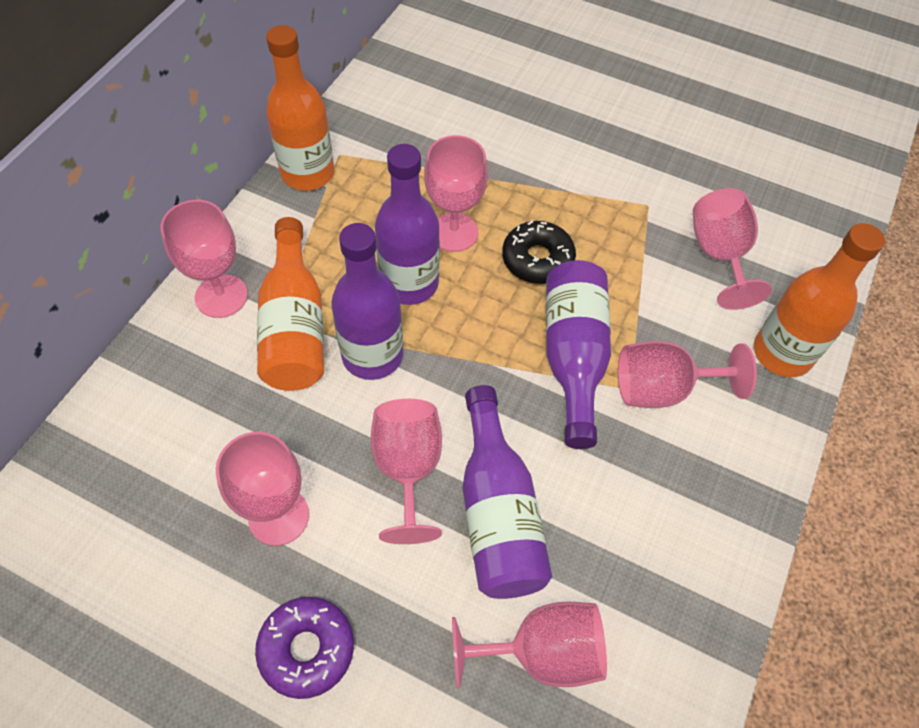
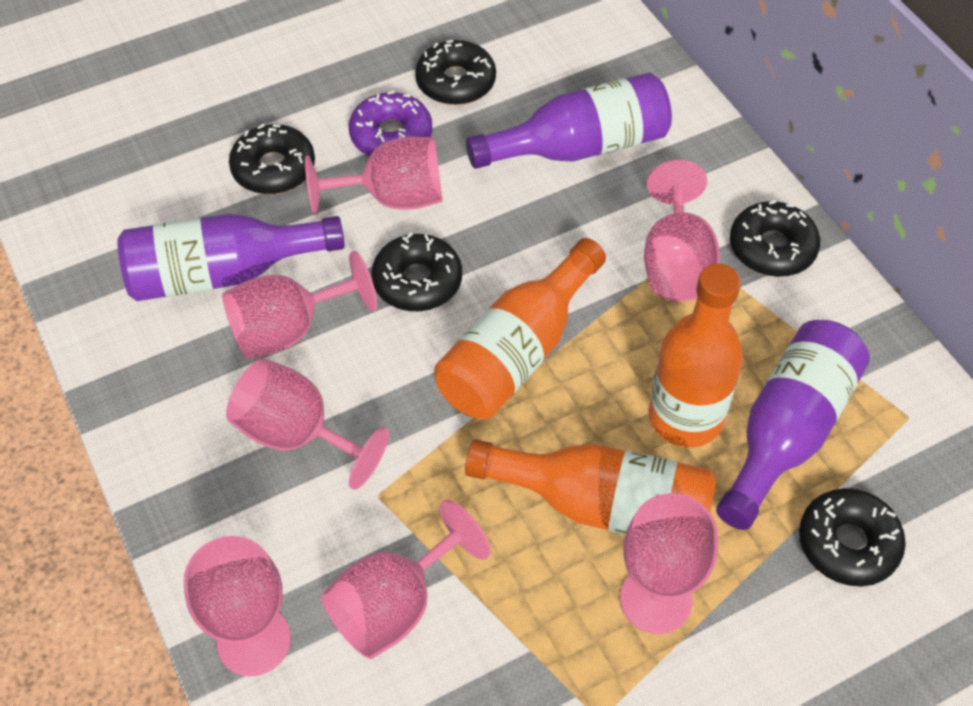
black donut: [502,221,576,284] = 1 -> [229,124,315,194] [371,233,462,311] [415,40,496,105] [730,200,820,277] [799,488,906,586] = 5
purple bottle: [331,223,403,380] [375,144,440,305] [462,385,552,599] [546,260,611,449] = 4 -> [117,214,345,301] [466,72,672,169] [716,320,870,530] = 3

